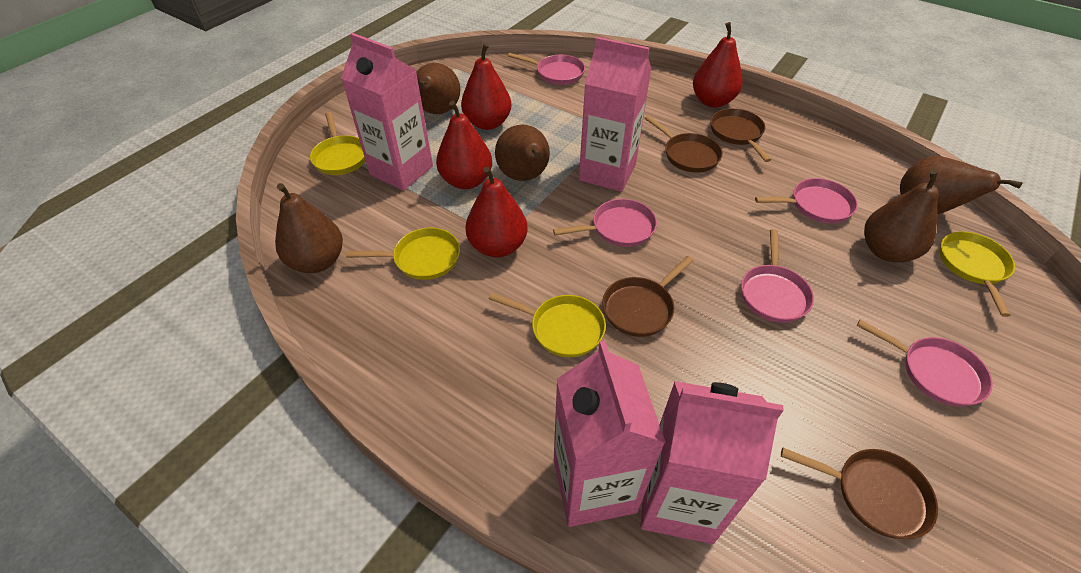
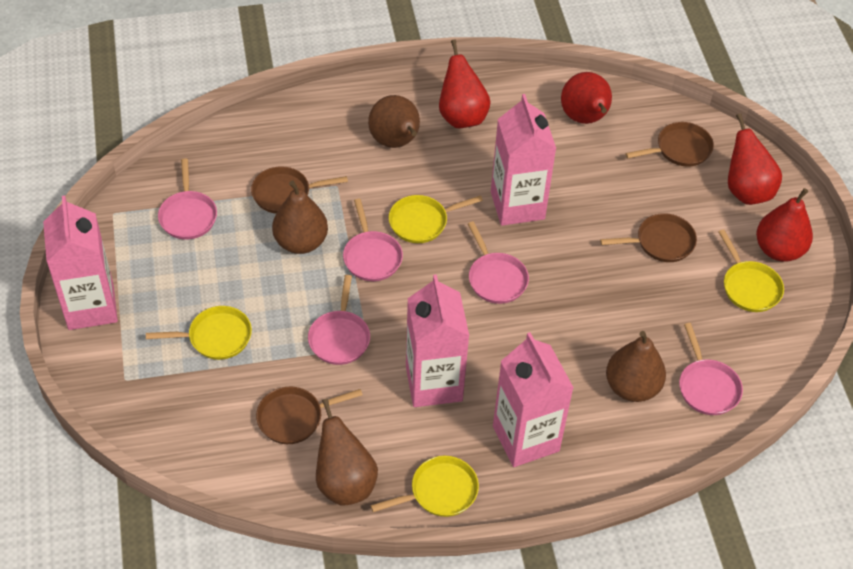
brown pear: [275,183,343,273] [416,63,460,114] [495,125,550,181] [864,169,939,263] [900,156,1023,214] = 5 -> [272,180,328,254] [316,398,378,506] [368,95,420,148] [606,331,666,402] = 4

